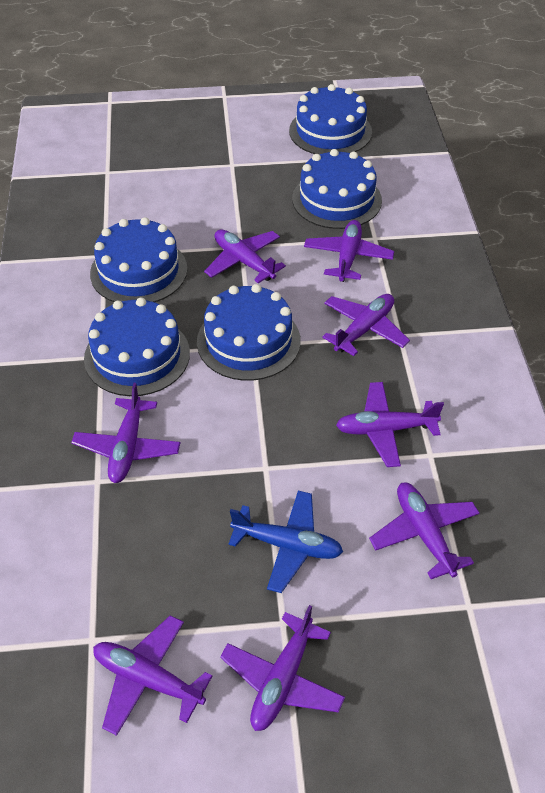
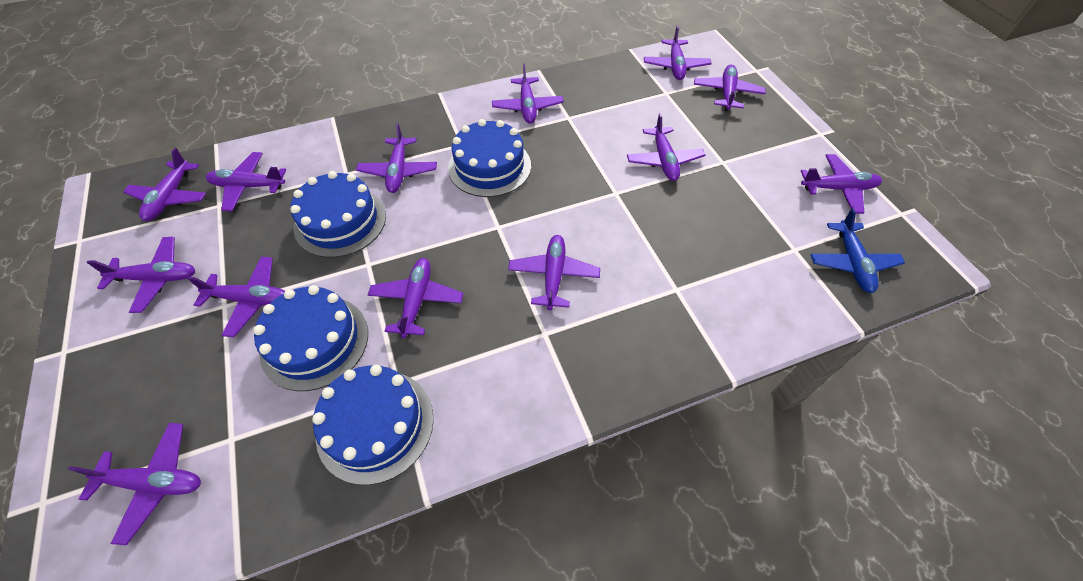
blue cake: [84,297,190,396] [90,217,187,302] [197,284,301,381] [289,84,372,154] [292,149,382,229] = 5 -> [253,285,368,391] [290,171,386,258] [312,365,434,485] [448,119,531,197] = 4
purple plane: [71,383,180,483] [93,615,212,736] [204,230,286,283] [220,605,345,731] [304,220,394,282] [322,294,410,356] [336,382,444,467] [369,482,479,579] = 8 -> [68,423,201,545] [86,237,195,313] [123,148,206,221] [187,256,285,337] [206,152,286,211] [356,123,437,193] [368,258,463,338] [492,63,564,124] [508,235,600,310] [627,113,705,181] [644,25,712,80] [694,65,765,111] [801,154,882,214] = 13

